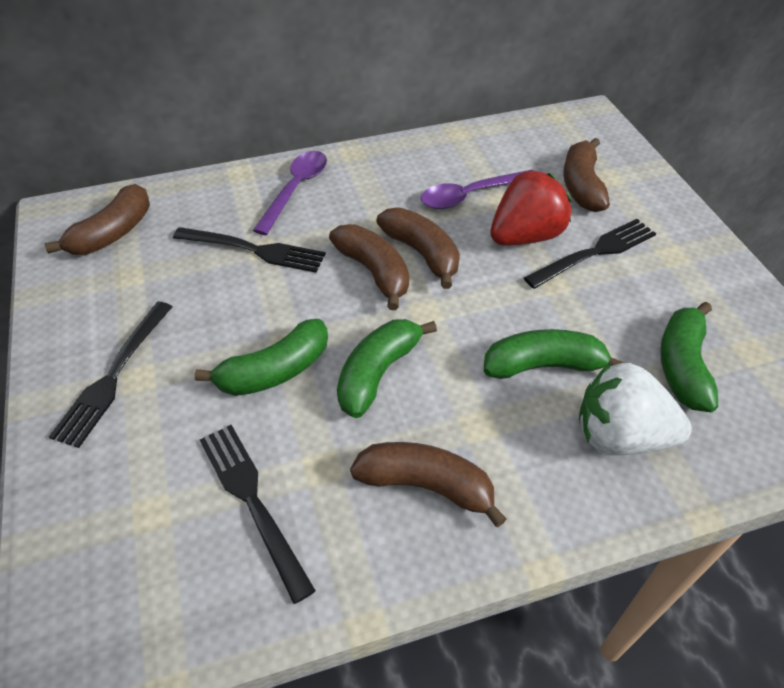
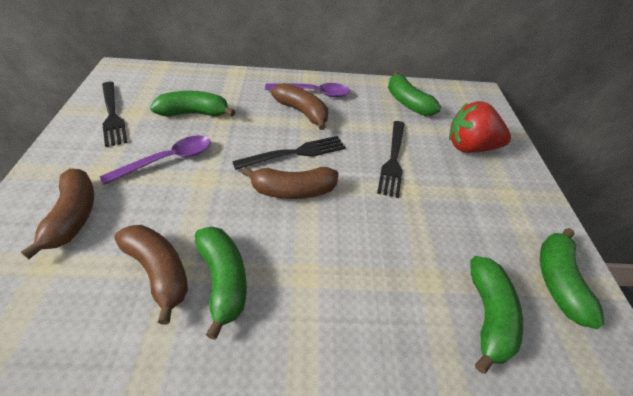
black fork: [49,302,172,448] [173,227,326,273] [200,425,316,604] [524,219,656,289] = 4 -> [102,82,128,147] [232,136,346,170] [377,121,405,198] = 3
brown banana: [45,184,150,255] [329,224,409,310] [350,442,507,527] [376,207,460,289] [563,138,610,212] = 5 -> [21,168,94,259] [114,225,188,325] [241,167,339,199] [271,83,328,130] = 4
green banana: [195,319,328,396] [337,319,437,418] [484,329,624,379] [660,302,718,412] = 4 -> [150,91,235,117] [195,226,247,340] [388,72,441,116] [470,256,523,374] [540,228,604,329] = 5
white strawberry: [579,362,692,455] = 1 -> none = 0

